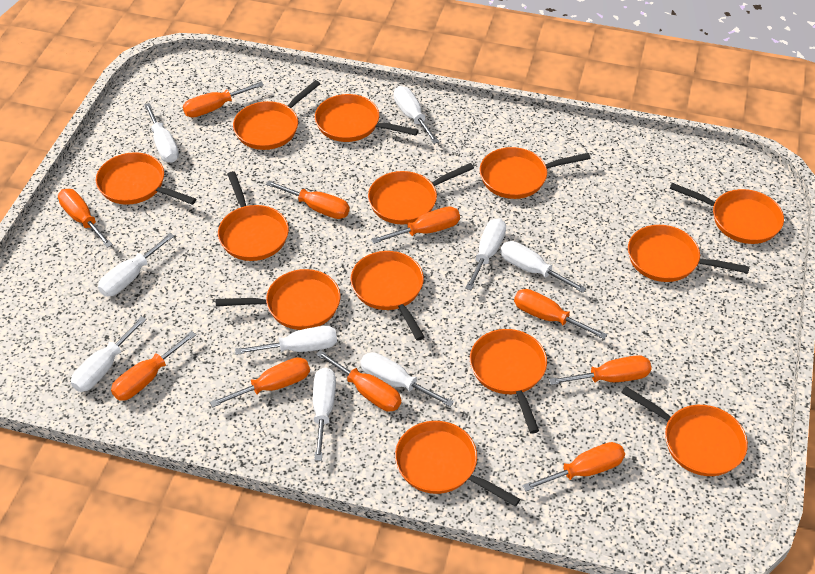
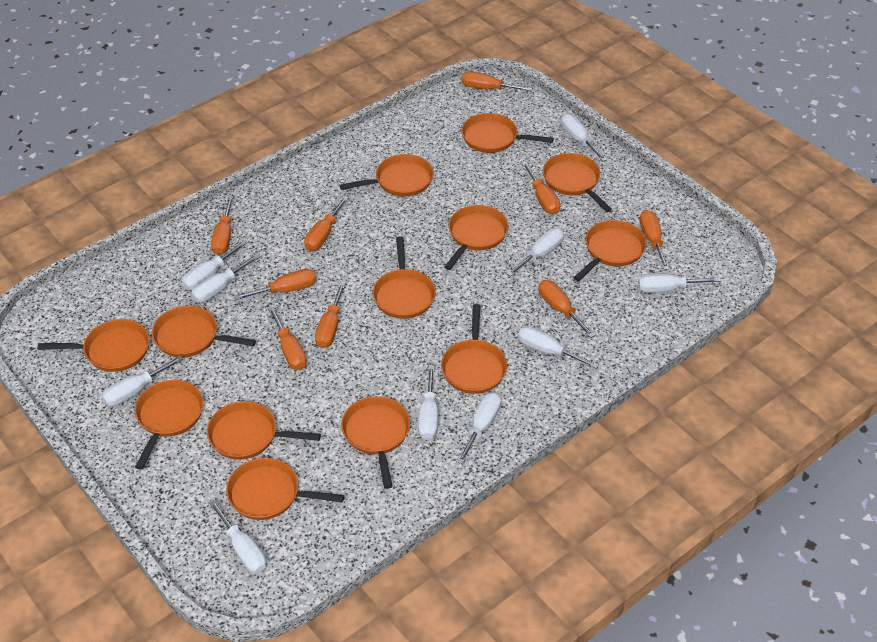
orange screwdriver: [58,189,113,248] [111,331,196,401] [183,82,264,117] [210,357,310,408] [266,181,350,219] [316,350,401,412] [371,206,460,244] [514,289,607,339] [523,442,625,491] [549,355,651,385] = 10 -> [211,196,233,255] [234,269,316,300] [268,307,307,370] [304,196,348,251] [315,282,346,348] [462,72,532,91] [522,162,560,215] [539,280,595,338] [640,210,669,270] = 9
white screwdriver: [71,316,147,392] [98,233,174,296] [144,103,179,163] [235,326,337,355] [313,367,336,461] [360,352,454,407] [394,86,439,144] [465,218,506,290] [500,241,587,293] = 9 -> [102,356,183,406] [182,240,247,290] [191,254,260,302] [209,500,266,574] [418,365,438,440] [457,392,501,464] [506,228,564,277] [518,326,599,368] [561,114,607,161] [638,274,721,293] = 10

